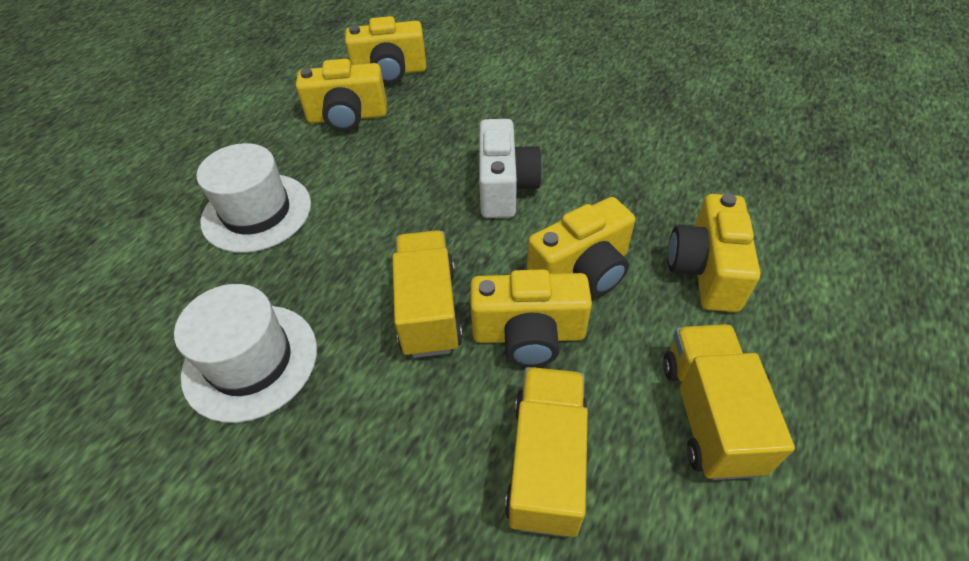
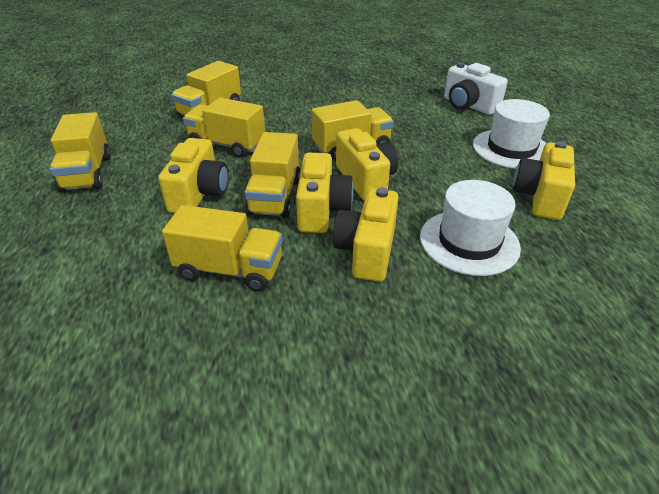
yellow truck: [392,230,463,358] [505,367,588,537] [663,324,795,480] = 3 -> [50,112,111,192] [162,205,283,291] [171,61,241,117] [183,97,265,157] [245,132,300,218] [312,100,394,161] = 6

